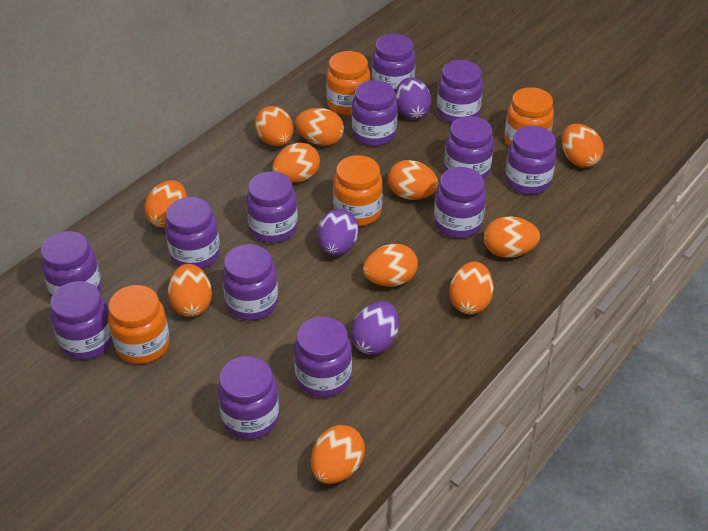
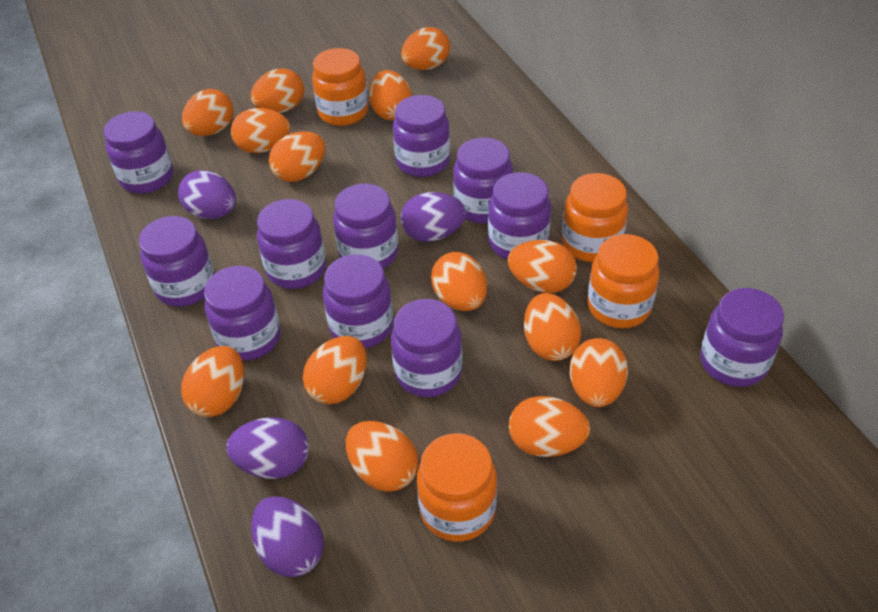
orange egg: [144,180,187,228] [168,264,212,317] [254,106,294,146] [272,143,320,183] [295,108,344,146] [311,425,365,484] [363,244,418,287] [388,160,439,200] [449,262,494,315] [484,216,540,258] [562,124,604,168] = 11 -> [181,346,244,417] [182,89,234,136] [231,108,290,153] [251,68,304,113] [269,131,325,182] [303,336,367,404] [346,421,418,492] [369,70,412,120] [401,27,450,70] [431,252,487,311] [508,240,577,293] [509,396,590,457] [524,293,581,361] [569,338,628,407] = 14
purple egg: [317,209,359,256] [351,301,399,355] [395,77,431,119] = 3 -> [178,170,236,219] [226,417,309,479] [251,496,324,577] [401,192,466,242] = 4
purple jar: [41,231,102,297] [50,281,113,360] [165,197,220,269] [217,356,279,439] [222,244,278,321] [246,171,298,243] [294,317,352,398] [352,80,397,146] [372,34,416,93] [434,167,486,238] [437,60,483,124] [444,116,494,180] [505,126,557,195] = 13 -> [103,111,173,194] [139,216,215,307] [204,266,281,361] [257,199,326,289] [323,254,393,348] [333,184,398,269] [391,299,462,397] [393,95,450,177] [453,137,513,223] [488,172,551,259] [700,288,784,387] = 11

